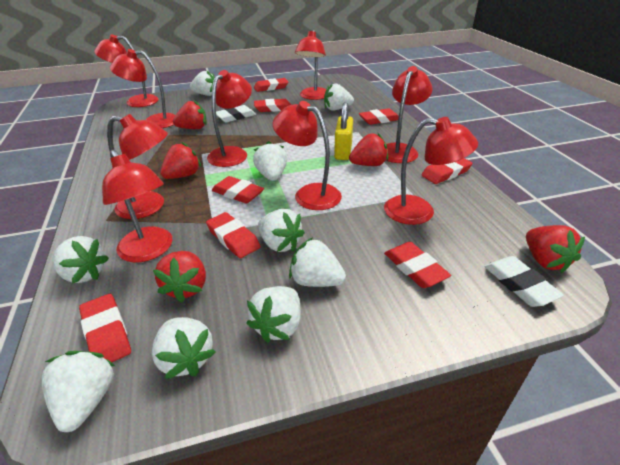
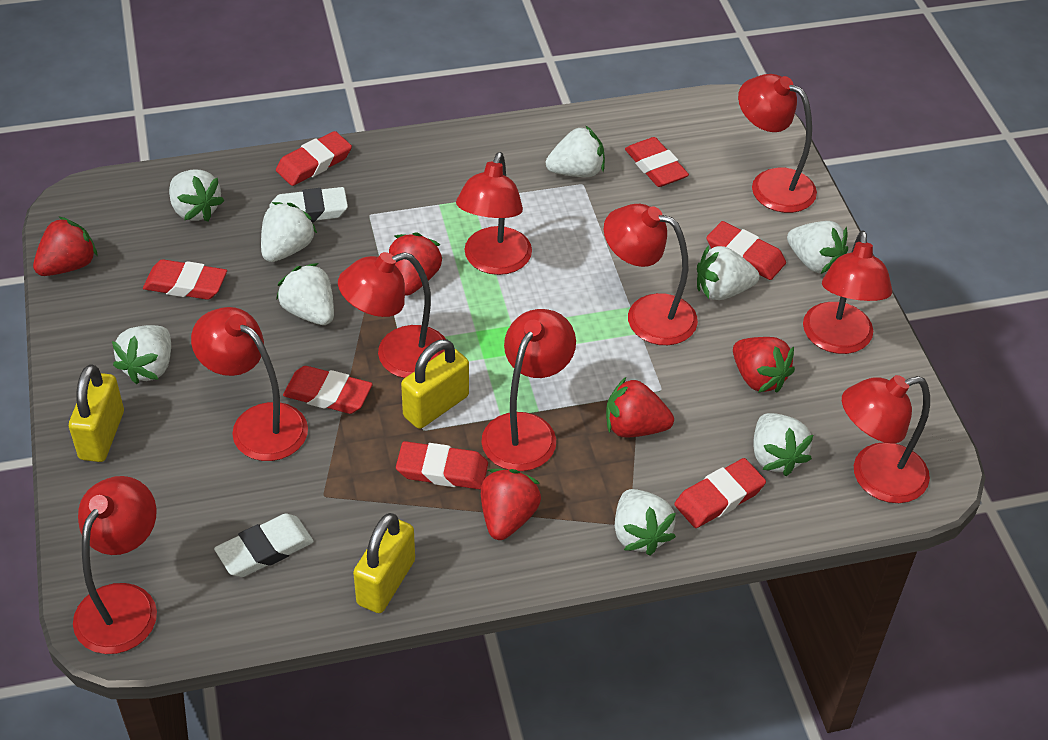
red eraser: [79,294,131,362] [206,212,261,258] [212,176,264,204] [254,78,288,92] [254,99,291,112] [359,108,399,125] [384,242,451,288] [421,158,473,184] = 8 -> [143,259,227,300] [276,131,352,186] [283,366,372,414] [396,441,488,489] [625,137,689,187] [674,458,766,528] [706,221,786,280] = 7
yellow padlock: [334,102,353,160] = 1 -> [69,364,124,462] [353,513,415,613] [401,339,469,429] = 3

